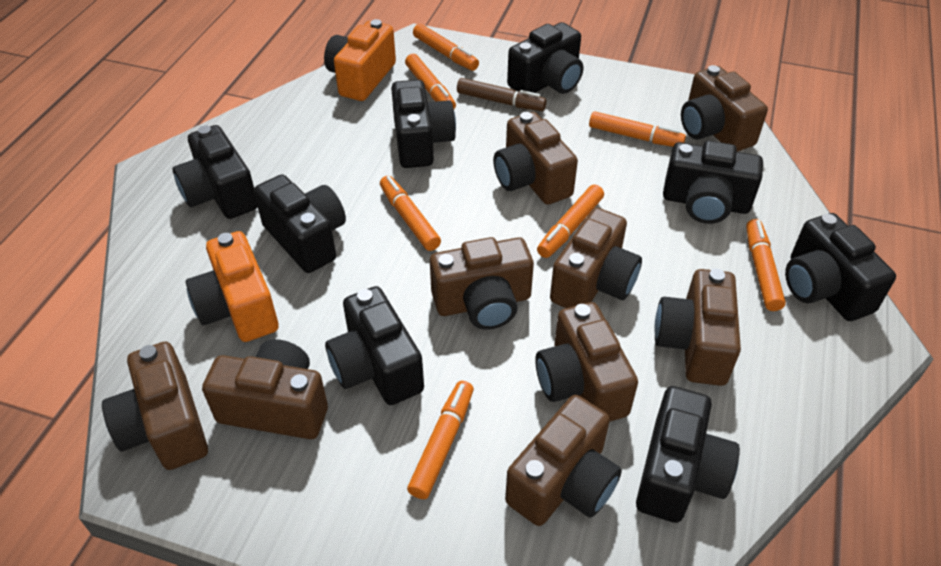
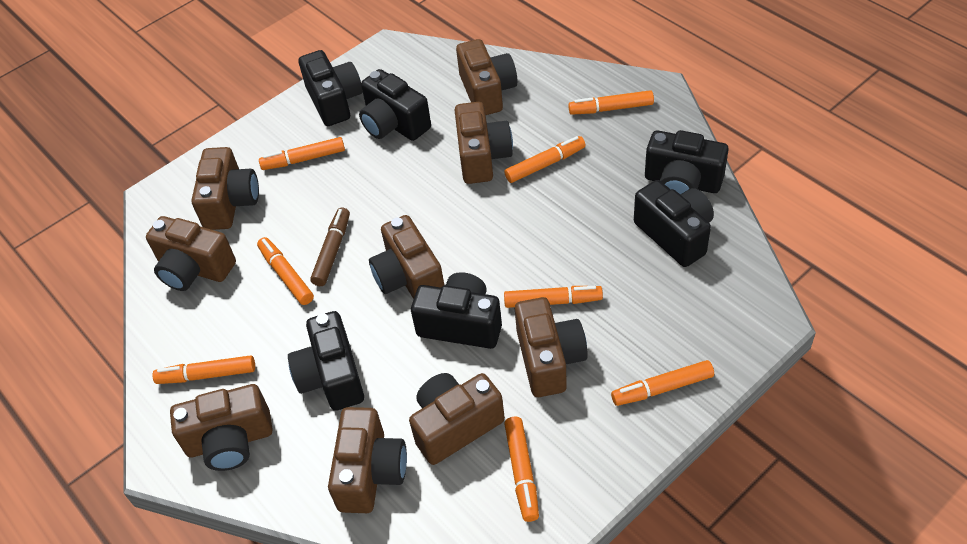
black camera: [173,125,258,219] [254,175,346,273] [325,286,424,405] [391,80,456,168] [507,22,583,94] [636,386,740,523] [663,141,763,224] [785,213,896,321] = 8 -> [288,311,364,411] [299,50,363,126] [359,69,431,141] [411,272,502,349] [634,180,714,267] [645,130,729,195] = 6
orange camera: [186,231,279,342] [324,19,396,101] = 2 -> none = 0
orange marker: [380,176,441,251] [405,54,456,109] [407,381,474,499] [413,24,479,71] [537,185,604,258] [589,111,686,147] [746,219,786,311] = 7 -> [153,355,255,384] [257,237,314,305] [259,137,345,170] [504,136,585,183] [504,286,603,308] [504,416,539,522] [568,90,654,115] [611,360,714,406] = 8

